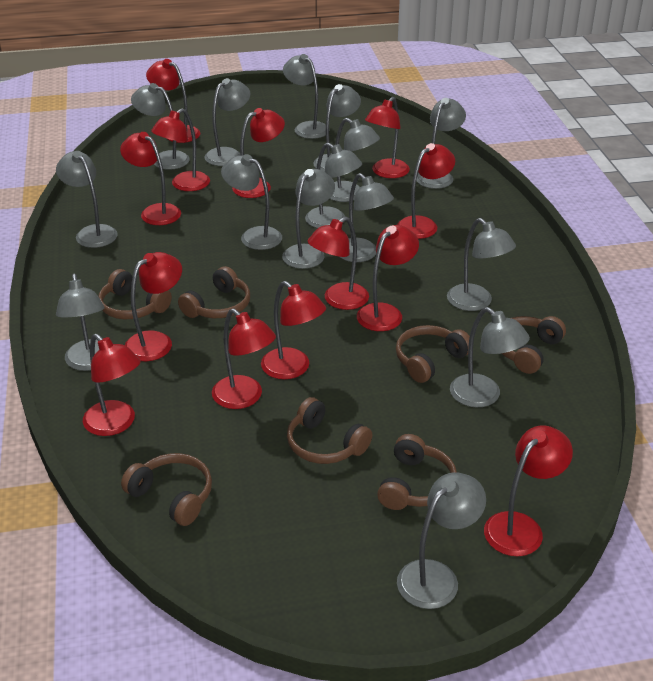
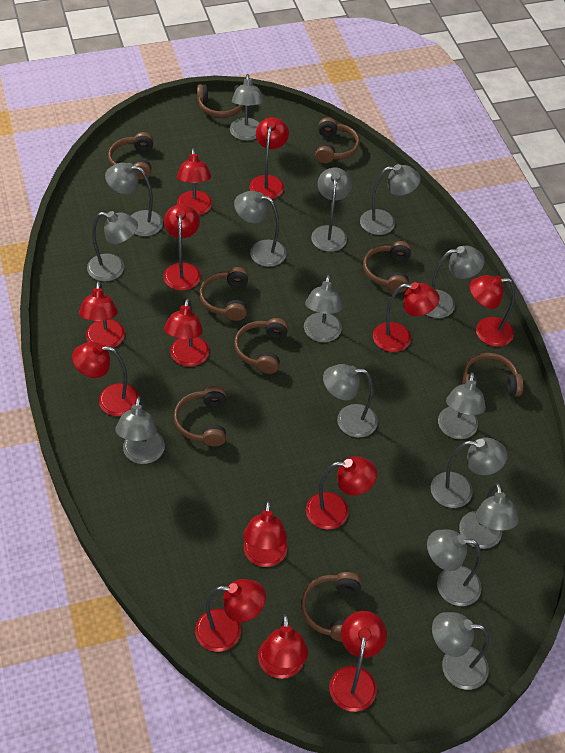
brown headphones: [98,269,172,319] [121,453,212,526] [178,266,250,318] [287,397,372,464] [377,434,457,510] [396,325,470,383] [501,316,566,374] = 7 -> [108,132,153,179] [174,386,226,446] [197,84,243,118] [199,267,248,321] [234,318,289,374] [301,572,362,642] [315,118,360,163] [363,241,411,293] [462,353,523,397] = 9

